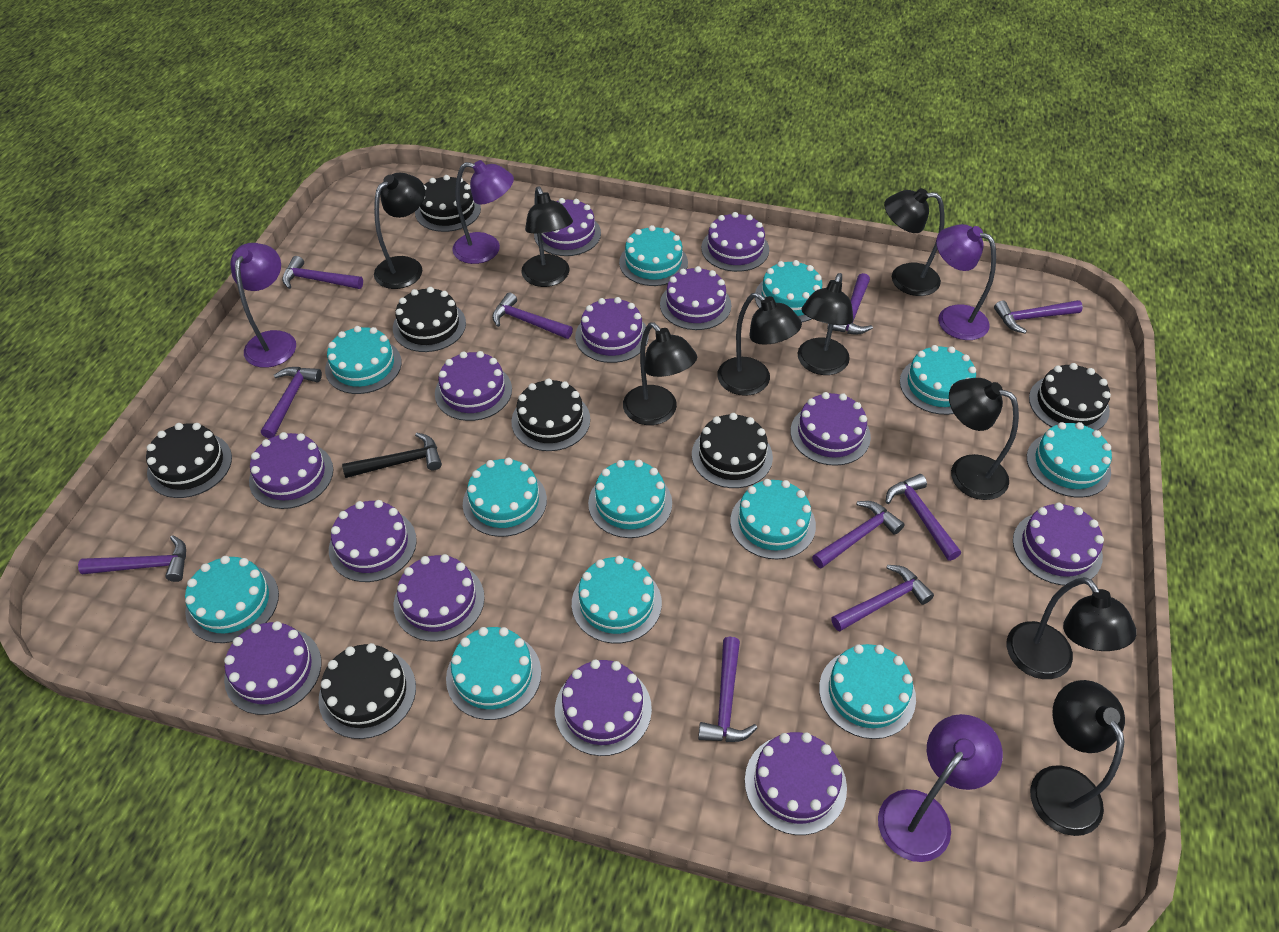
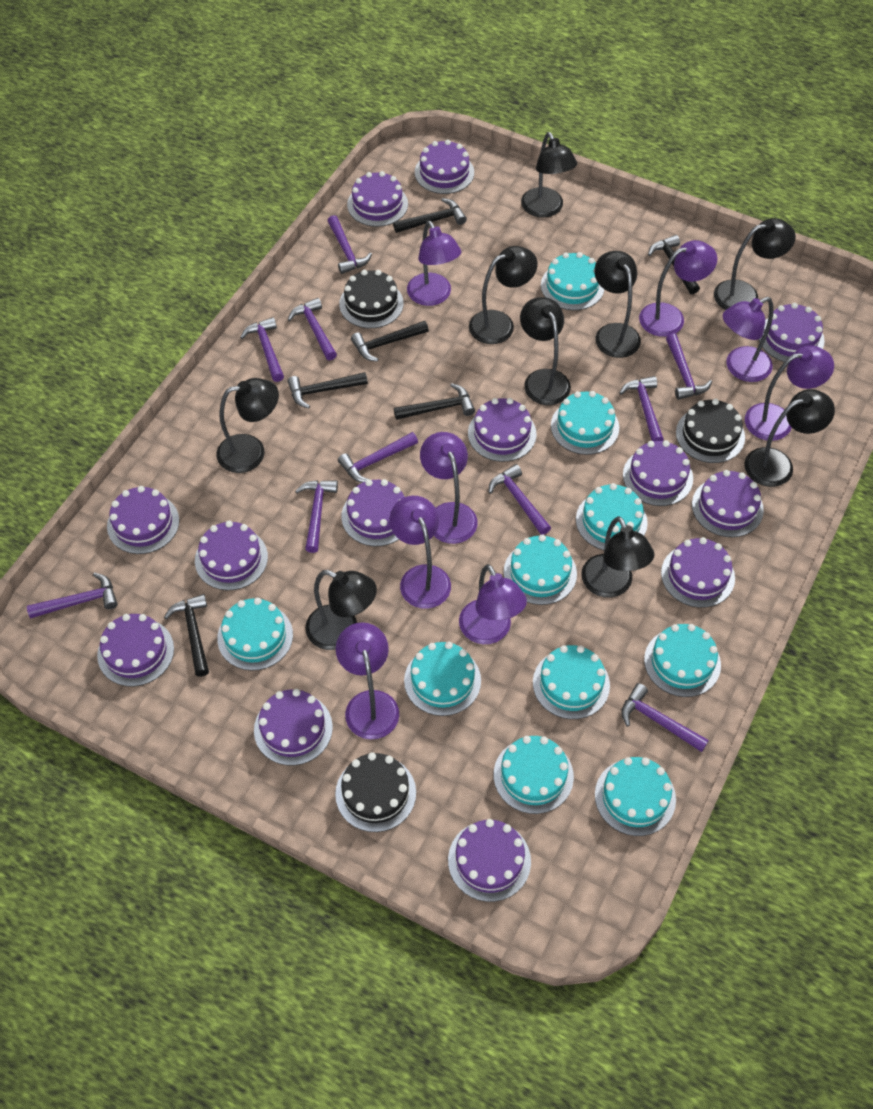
black cake: [146,423,232,498] [319,643,416,739] [393,287,466,352] [415,175,481,232] [511,378,590,451] [692,413,773,488] [1029,363,1111,430] = 7 -> [335,752,416,832] [339,270,403,328] [676,399,745,463] = 3
black hammer: [342,433,442,478] = 1 -> [164,594,209,677] [287,372,368,408] [351,321,429,362] [393,198,467,233] [394,383,475,420] [648,235,700,294] = 6
purple lamp: [230,243,296,368] [452,160,514,264] [878,714,1003,862] [936,224,996,340] = 4 -> [336,622,399,739] [390,496,451,609] [407,221,461,306] [420,432,478,544] [459,564,527,644] [639,240,717,337] [723,297,774,382] [745,346,834,441] = 8
turquoise cake: [185,556,279,643] [325,326,402,394] [446,627,541,720] [463,458,547,537] [572,556,662,643] [588,460,672,538] [619,225,688,286] [730,479,816,559] [755,260,823,322] [819,644,916,739] [900,345,976,415] [1027,422,1112,498] = 12 -> [217,598,293,671] [404,642,481,716] [494,736,574,814] [504,534,577,605] [533,645,610,719] [541,252,604,310] [551,391,619,455] [576,483,648,550] [595,757,676,836] [644,624,721,697] = 10

